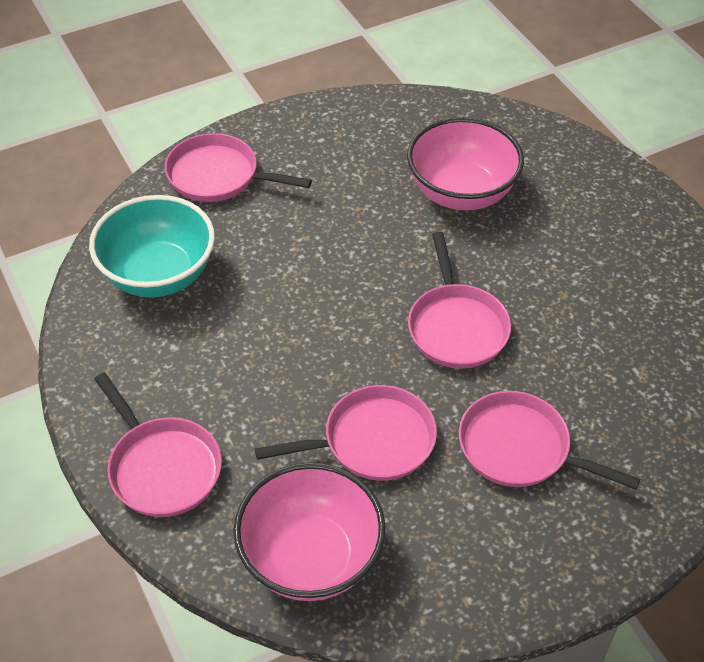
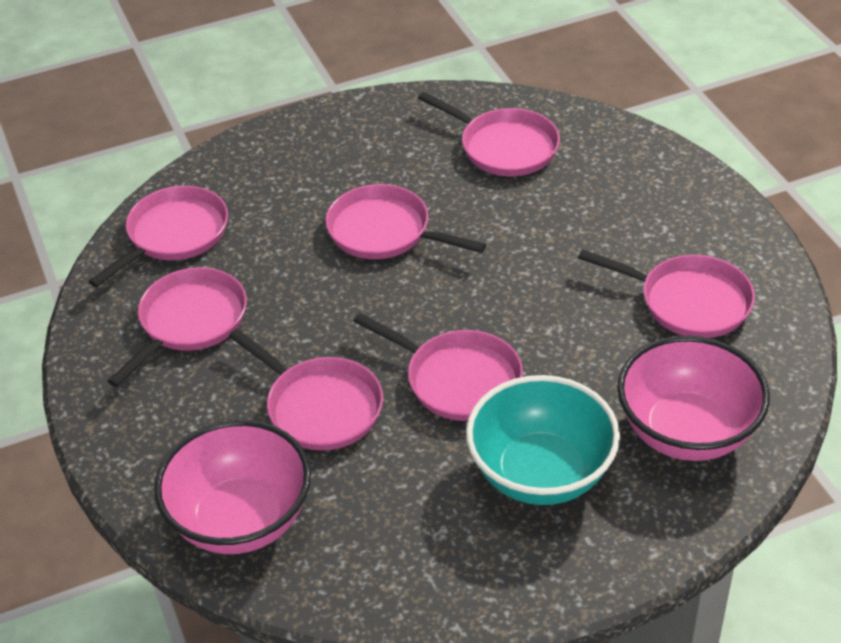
pink pan: [94,373,222,517] [165,133,312,202] [255,385,437,481] [408,232,511,369] [459,391,640,490] = 5 -> [88,186,228,287] [108,267,247,387] [228,329,383,451] [325,184,486,259] [354,313,523,421] [418,92,560,176] [578,249,755,338] = 7

